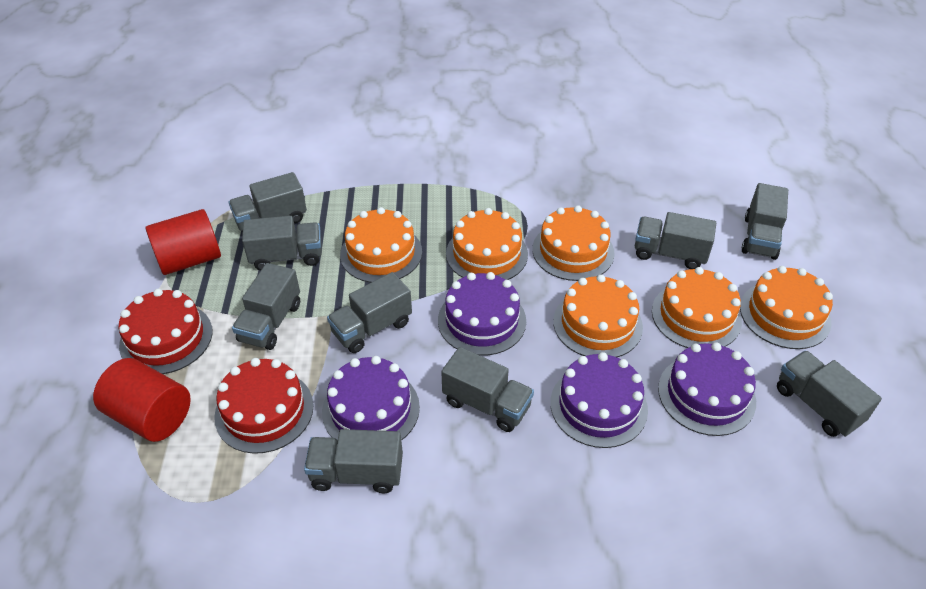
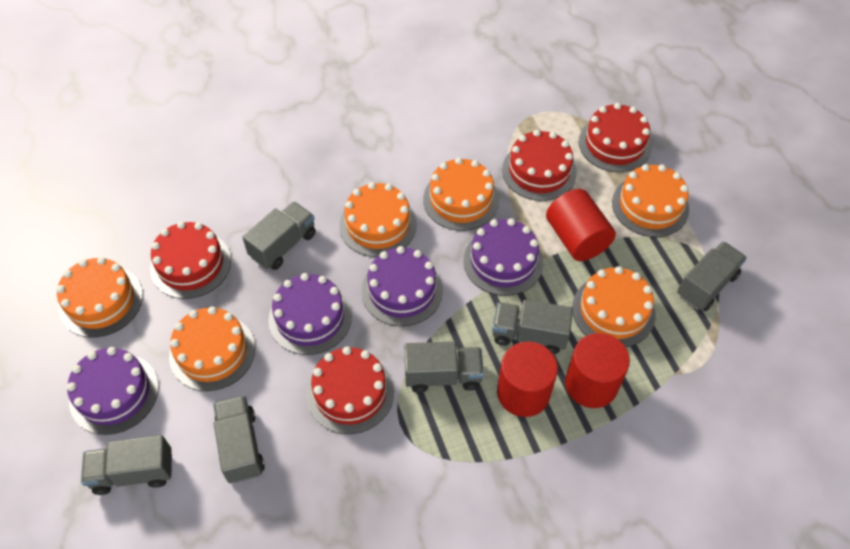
grey truck: [229,172,307,232] [232,263,300,350] [242,216,322,271] [304,429,403,493] [327,272,412,353] [441,347,534,432] [635,212,716,269] [741,183,788,260] [777,350,882,437] = 9 -> [81,435,172,495] [213,395,265,483] [242,201,316,270] [404,341,484,393] [492,299,573,354] [678,241,747,311] = 6
red cake: [118,289,213,374] [214,358,313,454] = 2 -> [150,221,231,299] [306,346,394,434] [502,130,577,201] [579,103,652,172] = 4
red cylinder: [93,358,191,442] [145,209,221,275] = 2 -> [497,341,558,417] [546,189,616,261] [565,333,630,408] = 3

